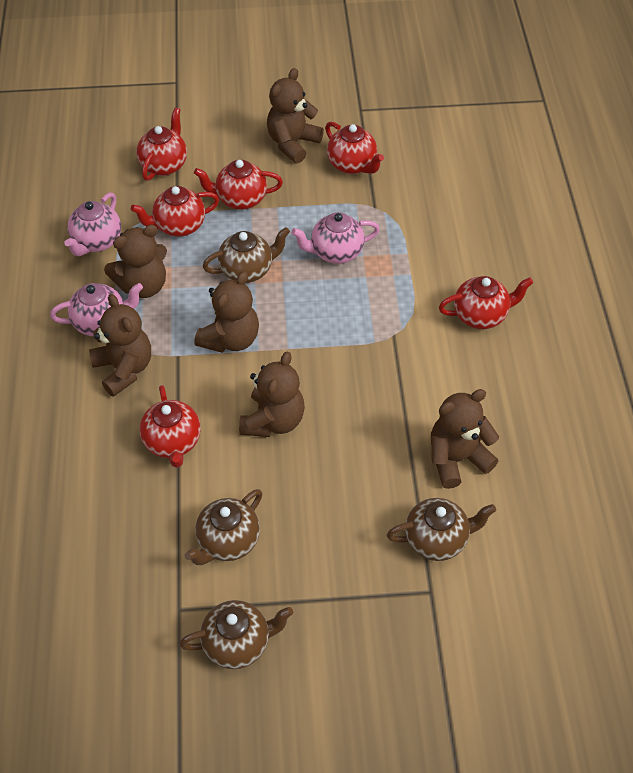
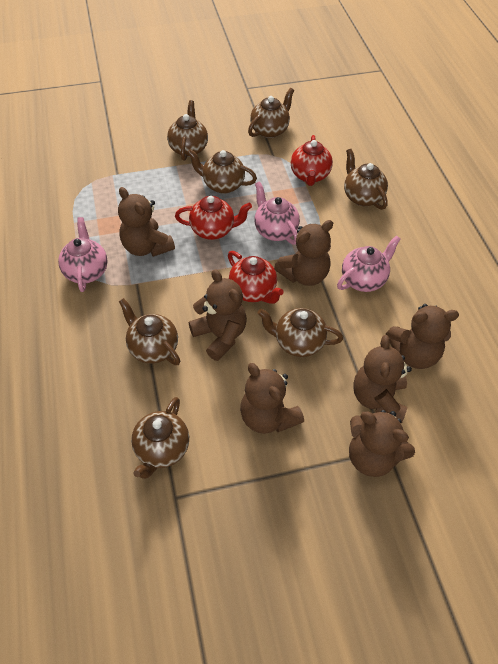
brown teapot: [179,600,293,669] [185,489,262,565] [203,227,290,283] [387,498,496,561] = 4 -> [119,298,180,365] [131,397,189,479] [167,100,208,161] [187,149,257,194] [248,88,294,138] [257,308,343,357] [344,149,388,210] = 7
brown teddy bear: [89,294,151,397] [104,224,167,298] [195,271,259,353] [239,352,305,437] [267,68,324,163] [431,389,499,489] = 6 -> [118,187,175,257] [189,269,247,361] [240,363,304,434] [274,220,333,286] [349,410,415,477] [353,335,412,424] [386,304,459,369] = 7
red teapot: [131,186,219,237] [136,108,187,181] [140,385,201,468] [194,160,283,210] [325,122,384,174] [439,276,533,329] = 6 -> [175,196,252,240] [228,251,284,304] [291,135,333,186] = 3

